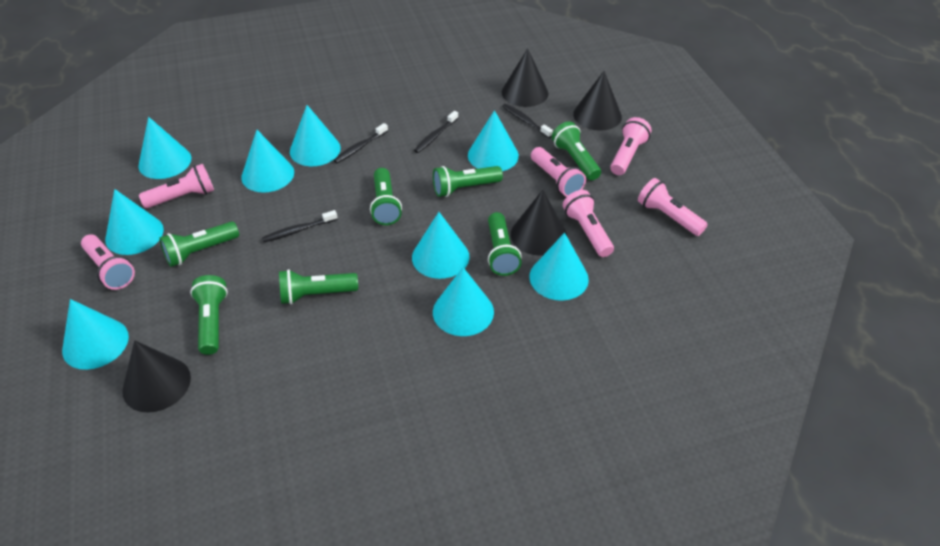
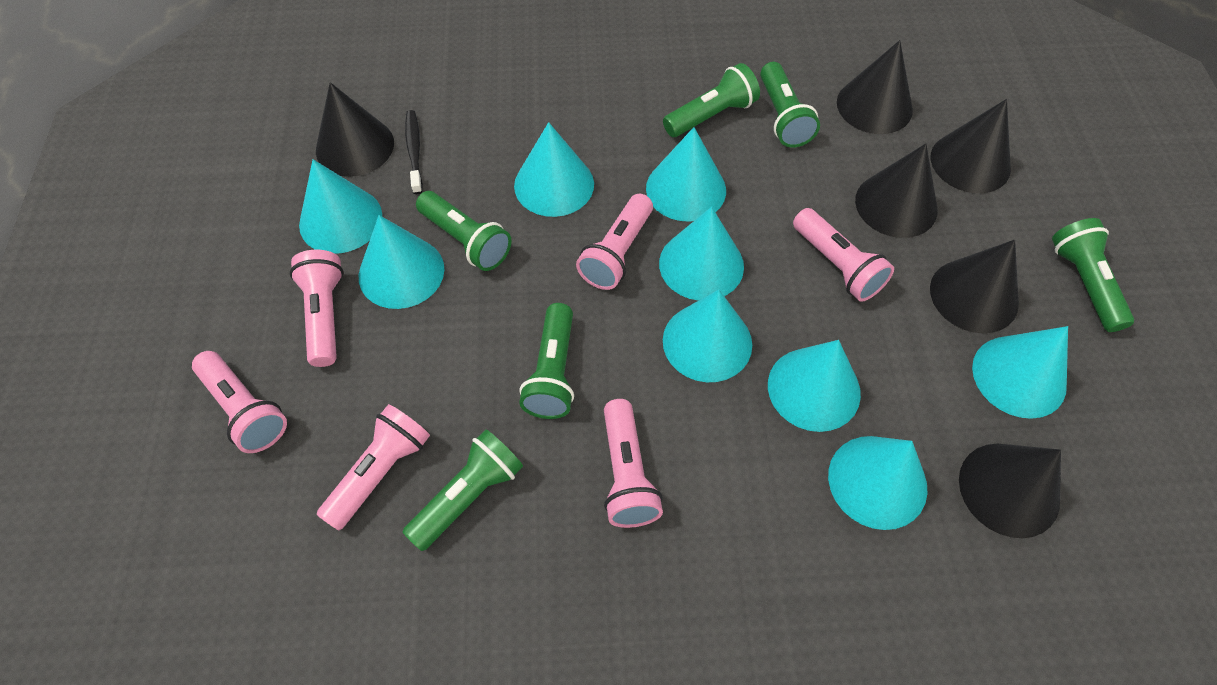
black cone: [122,340,191,413] [502,48,548,107] [511,190,567,256] [573,71,622,131] = 4 -> [316,82,394,177] [837,40,913,134] [855,144,937,238] [930,240,1019,333] [931,99,1011,193] [959,443,1061,538] = 6
black toothbrush: [262,210,338,242] [333,123,388,163] [414,111,458,153] [502,104,553,138] = 4 -> [405,110,423,194] = 1
green flashlight: [159,222,239,267] [190,275,228,355] [279,269,358,304] [370,168,402,225] [433,166,503,197] [488,212,522,276] [552,122,601,180] = 7 -> [403,430,523,551] [416,191,512,271] [519,303,574,419] [663,63,760,137] [760,62,820,148] [1052,218,1134,332] = 6

